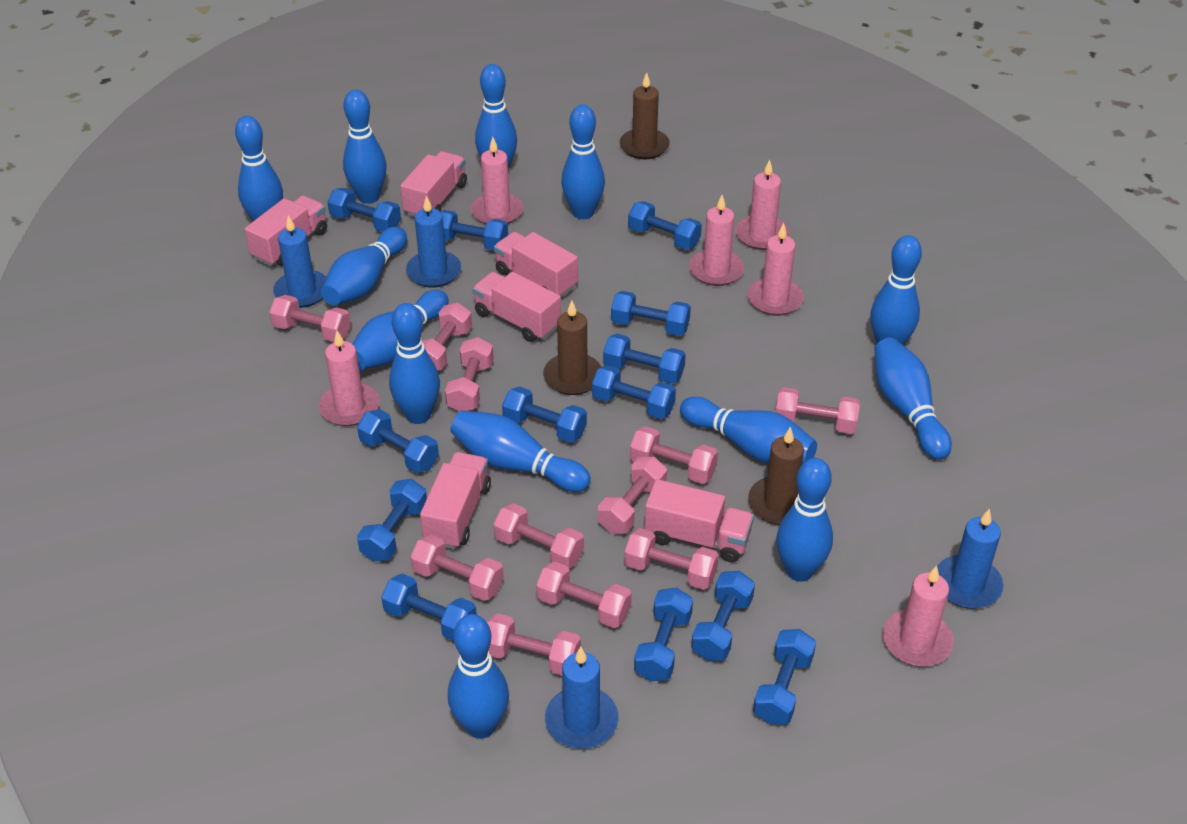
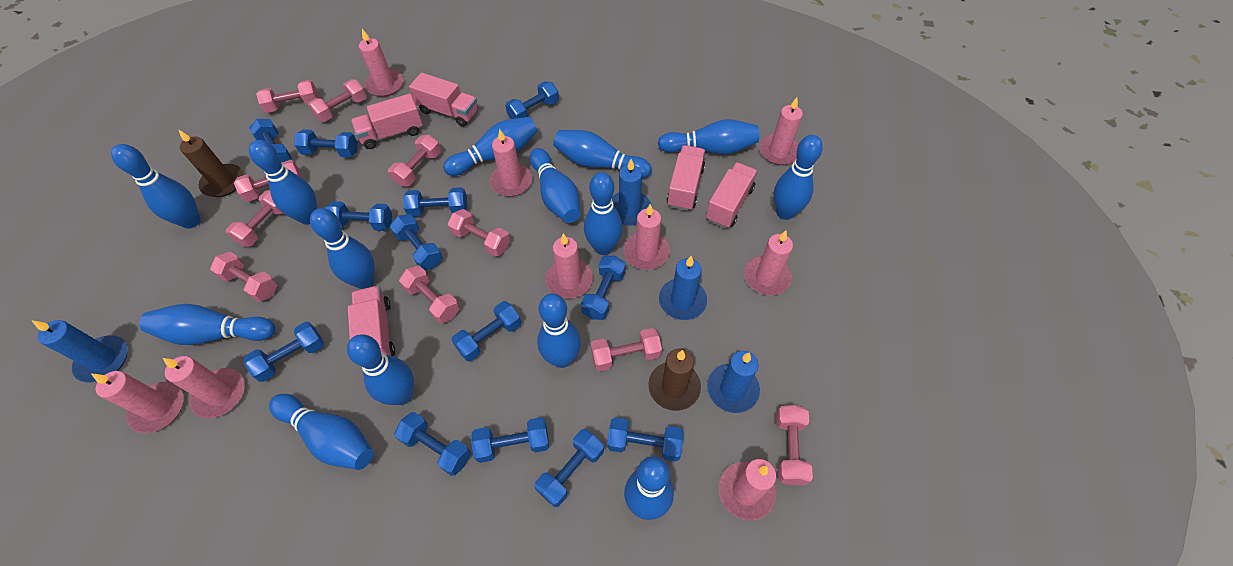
blue bowling pin: [235,116,283,221] [321,227,407,305] [343,89,387,204] [353,290,449,370] [389,303,440,424] [448,614,509,739] [451,410,591,492] [475,64,517,170] [561,104,605,219] [680,397,817,464] [776,458,833,582] [870,235,922,345] [874,337,952,460] = 13 -> [111,144,200,229] [140,304,276,345] [249,140,317,225] [269,394,373,470] [310,208,375,289] [347,334,414,405] [443,117,537,176] [530,148,580,223] [537,293,581,368] [553,130,652,178] [584,172,623,255] [624,456,674,520] [658,119,759,154] [774,135,823,220] = 14
brown candle: [543,300,601,395] [620,72,670,160] [748,427,804,525] = 3 -> [178,129,244,197] [648,348,701,411] = 2
pink candle: [318,331,380,426] [471,137,523,224] [689,195,744,286] [736,160,789,250] [747,223,804,316] [882,565,954,667] = 6 -> [92,371,184,433] [163,356,245,418] [359,29,404,97] [490,129,532,197] [545,233,593,299] [624,204,670,270] [719,459,776,521] [744,231,793,295] [759,97,803,165] = 9
pink dumbbell: [269,295,351,342] [410,535,504,601] [422,303,472,371] [445,337,494,411] [487,614,581,675] [494,503,584,568] [536,562,632,628] [598,457,667,533] [625,528,719,590] [630,426,718,484] [776,387,860,434] = 11 -> [210,252,278,302] [226,190,283,247] [234,160,303,202] [256,80,319,113] [308,79,367,122] [388,135,441,186] [399,266,460,323] [448,209,510,257] [590,328,662,371] [776,405,813,486] = 10
pink truck: [244,196,327,266] [400,151,467,217] [420,452,491,549] [473,272,561,342] [494,232,578,298] [644,479,754,562] = 6 -> [348,286,395,367] [351,94,423,149] [409,73,478,127] [666,145,705,211] [706,162,758,228] = 5

